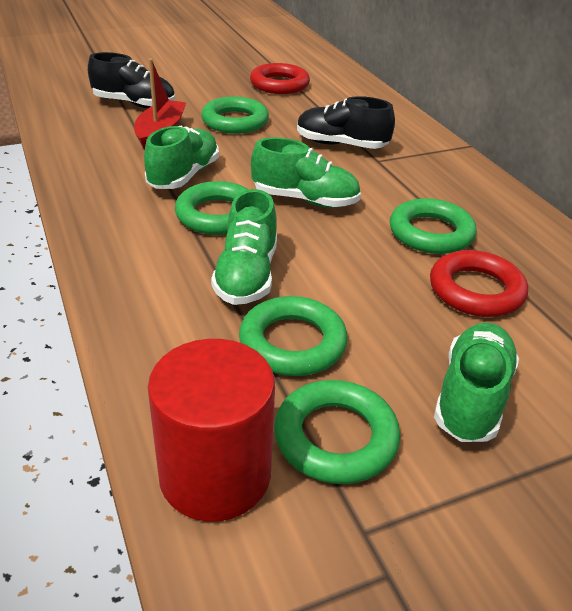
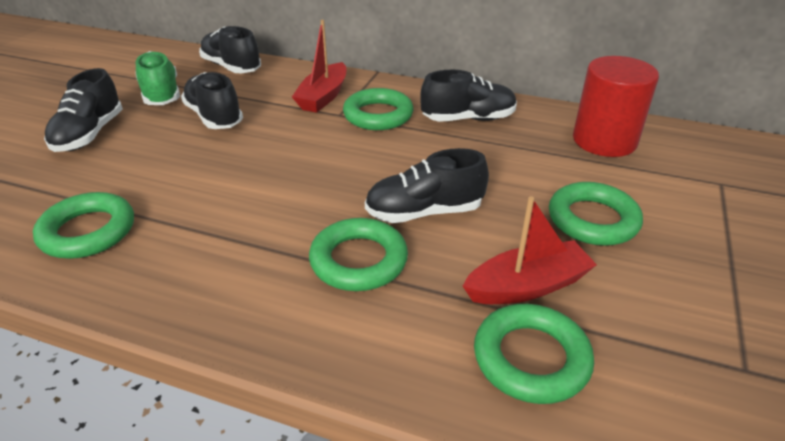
black shoe: [88,52,175,108] [297,96,395,149] = 2 -> [44,68,123,152] [181,72,243,129] [199,26,261,73] [365,148,489,223] [420,70,517,122] = 5
green shoe: [144,126,219,189] [211,189,277,305] [251,137,361,208] [434,322,519,442] = 4 -> [136,51,180,105] = 1
red boat: [134,58,186,151] = 1 -> [292,20,346,113] [463,196,597,304] = 2
red ring: [250,63,310,94] [430,250,528,317] = 2 -> none = 0

